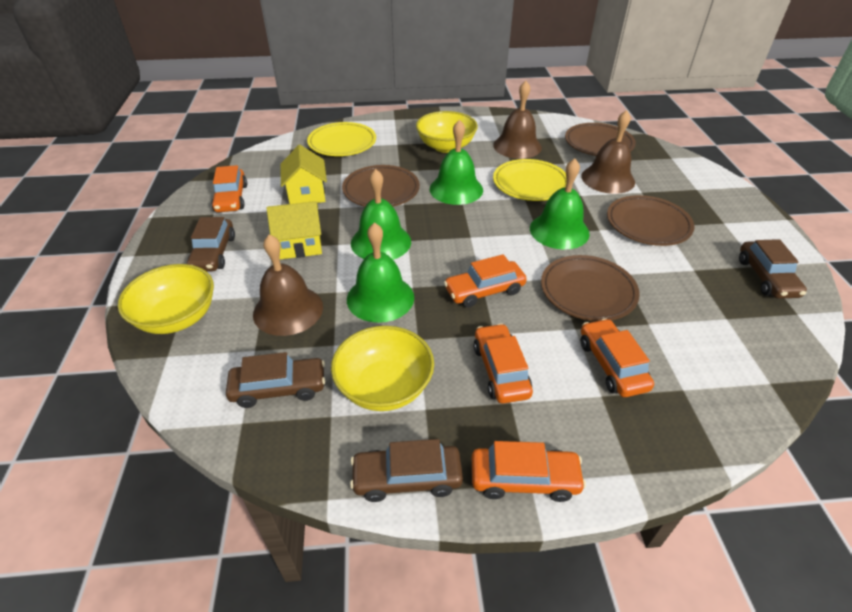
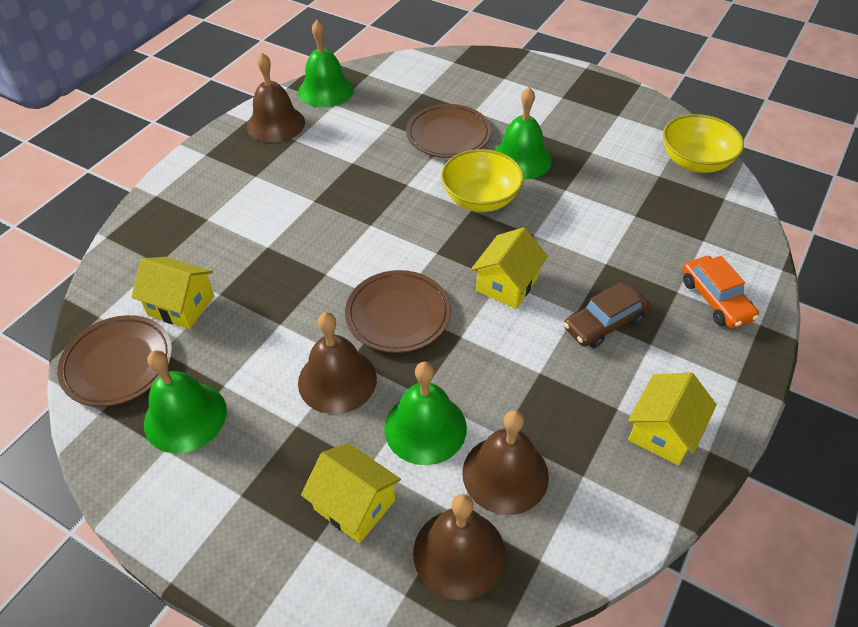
brown bell: [253,234,323,336] [493,81,542,159] [582,110,635,194] = 3 -> [247,53,305,143] [298,312,377,414] [413,494,506,600] [462,410,549,515] = 4
brown car: [187,217,235,271] [226,352,325,408] [350,439,463,502] [739,239,807,299] = 4 -> [564,282,650,348] = 1
brown plate: [342,165,420,207] [541,255,640,321] [565,123,636,156] [607,195,695,246] = 4 -> [57,315,172,407] [345,270,451,353] [406,104,491,158] = 3
orange car: [211,165,247,212] [444,254,527,308] [472,441,586,502] [474,323,533,404] [581,318,654,397] = 5 -> [683,256,759,328] = 1
yellow bowl: [118,264,214,334] [331,326,434,411] [416,111,478,153] = 3 -> [441,149,524,212] [663,114,744,173] = 2
yellow house: [266,201,322,259] [280,145,327,204] = 2 -> [131,257,214,329] [301,443,401,543] [471,227,548,309] [628,372,717,466] = 4
yellow plate: [307,122,376,156] [493,159,566,201] = 2 -> none = 0

